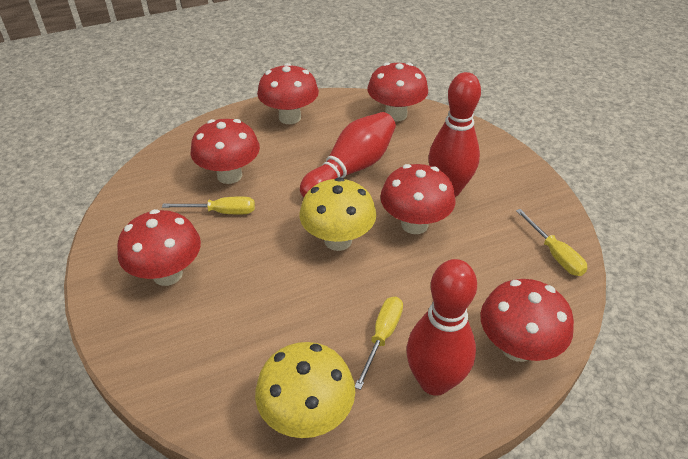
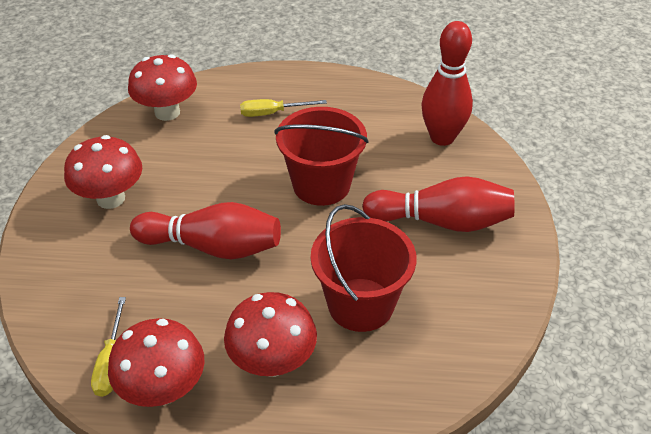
red bucket: none = 0 -> [274,107,369,206] [311,204,417,332] = 2
red mushroom: [117,209,201,286] [191,119,260,184] [257,63,319,124] [368,62,428,122] [380,164,456,234] [480,279,574,362] = 6 -> [64,135,142,209] [108,318,205,407] [128,54,197,121] [224,292,317,377] = 4
yellow mushroom: [255,342,355,438] [300,177,376,251] = 2 -> none = 0
yellow screwdriver: [162,197,255,214] [355,297,403,390] [516,209,588,276] = 3 -> [91,297,126,397] [240,99,327,117] = 2

